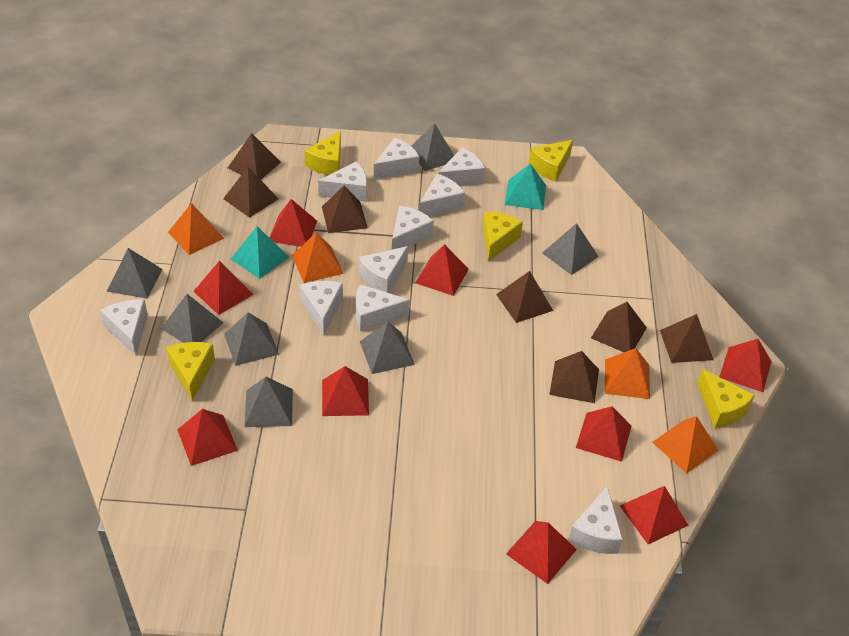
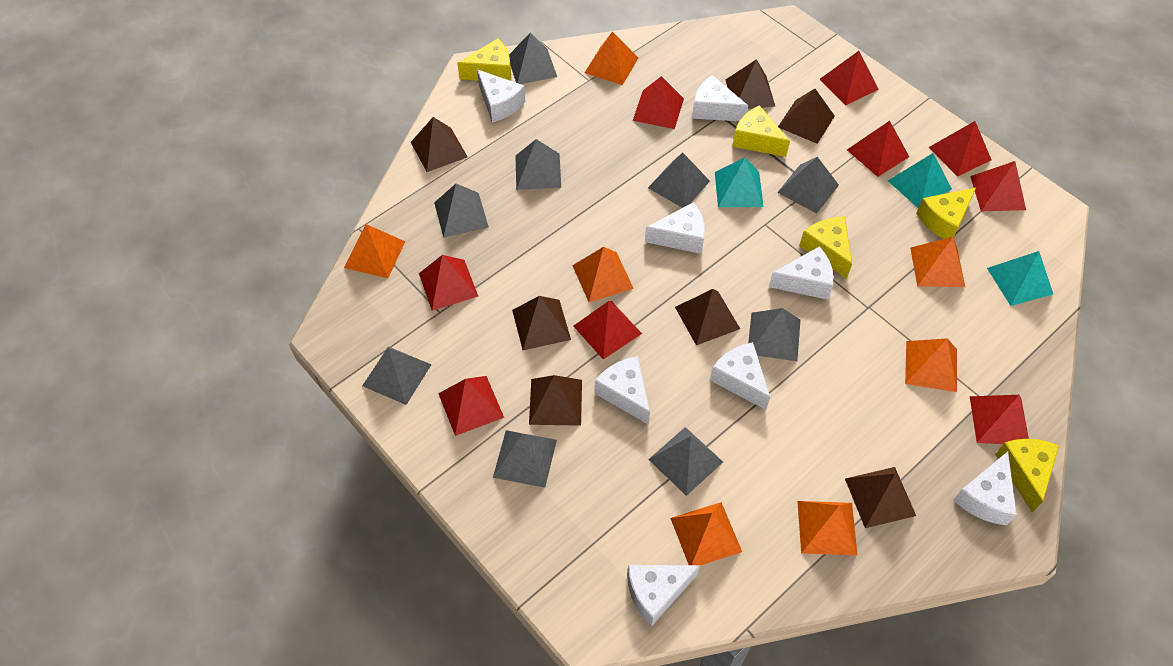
grey pyramid: [107,248,162,299] [161,294,223,343] [224,312,279,366] [244,377,293,427] [360,322,415,374] [411,123,454,171] [542,223,599,275] = 7 -> [362,346,432,405] [434,184,489,238] [493,430,557,488] [509,33,557,84] [515,139,561,190] [648,153,710,208] [648,427,723,496] [748,308,800,361] [777,157,839,213] = 9
orange pyramid: [168,203,224,255] [292,232,344,283] [605,348,650,399] [652,416,719,474] = 4 -> [344,224,405,278] [572,247,634,302] [585,31,638,85] [671,502,742,566] [797,501,857,555] [905,338,957,392] [910,237,965,287] = 7
turquoise pyramid: [231,226,289,279] [505,163,546,210] = 2 -> [715,158,764,207] [888,153,952,208] [987,251,1053,306] = 3
white cheese: [100,300,148,356] [299,281,343,335] [318,162,367,202] [356,284,410,331] [359,246,408,293] [374,138,419,179] [392,206,434,250] [419,174,465,216] [438,147,485,186] [568,487,623,554] = 10 -> [477,69,525,123] [595,356,650,425] [627,565,700,627] [645,202,705,254] [692,75,748,121] [710,342,770,410] [769,246,834,300] [953,452,1017,525] = 8

